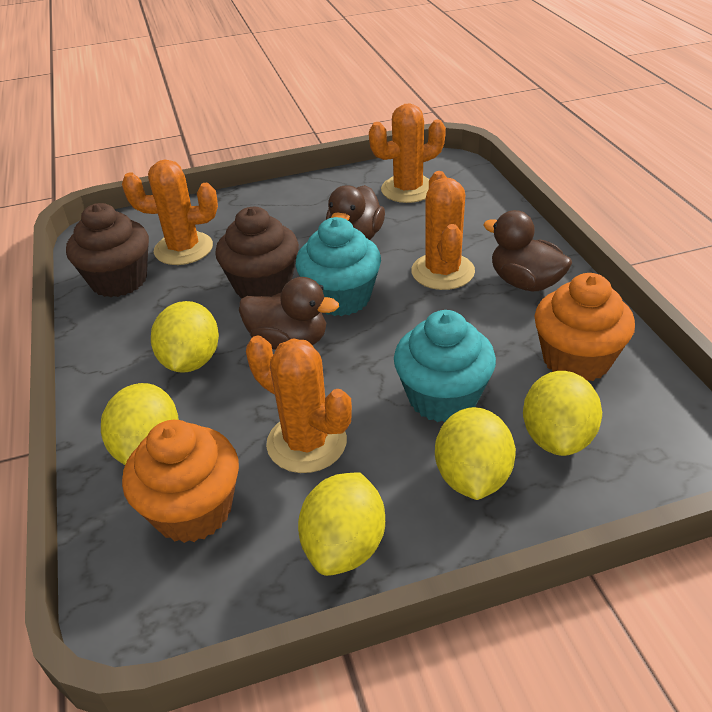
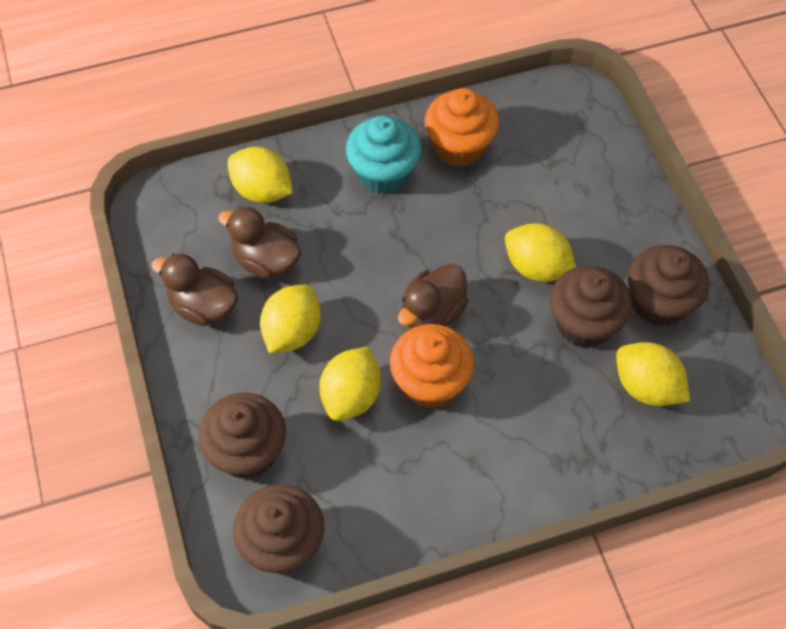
brown cupcake: [66,203,149,297] [215,207,299,298] = 2 -> [198,393,286,479] [233,484,324,573] [550,265,632,348] [628,245,709,327] = 4
orange cactus: [122,160,218,265] [246,335,352,473] [369,103,446,203] [411,171,475,290] = 4 -> none = 0
turquoise cupcake: [296,217,381,316] [394,310,496,422] = 2 -> [346,115,421,194] = 1

